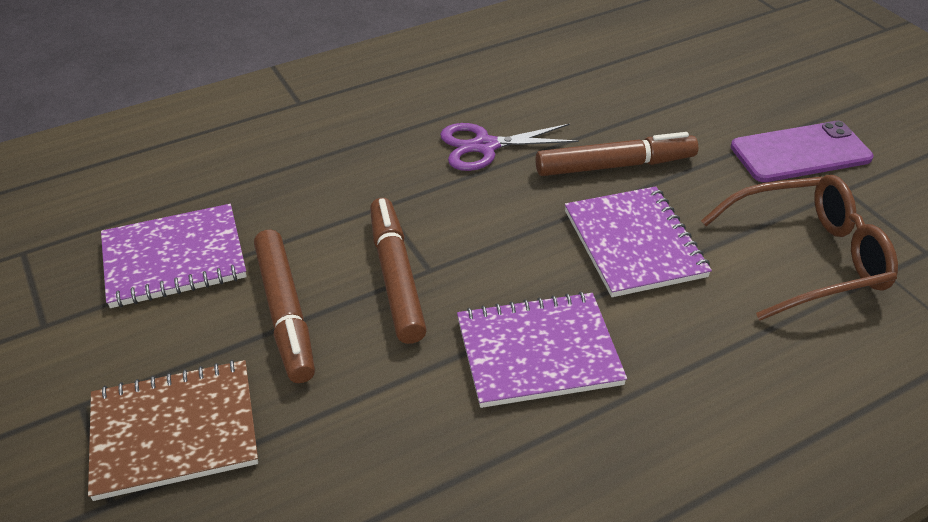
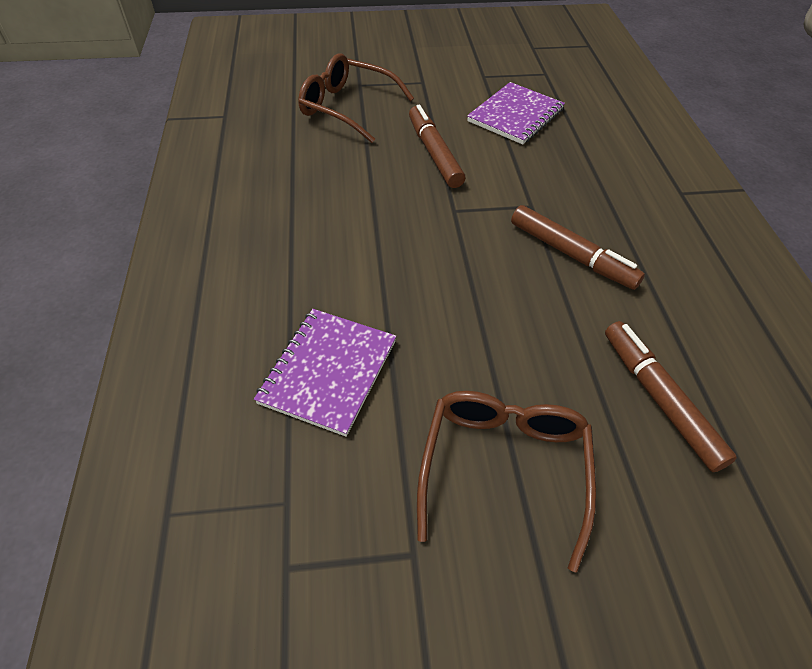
brown glasses: [701,175,898,321] = 1 -> [298,54,414,143] [417,391,596,573] = 2
brown notebook: [88,360,258,501] = 1 -> none = 0
purple notebook: [101,204,247,308] [457,292,627,408] [565,186,712,297] = 3 -> [254,309,396,437] [467,82,565,145] = 2
purple phone: [731,121,873,182] = 1 -> none = 0
purple scissors: [440,123,579,171] = 1 -> none = 0

